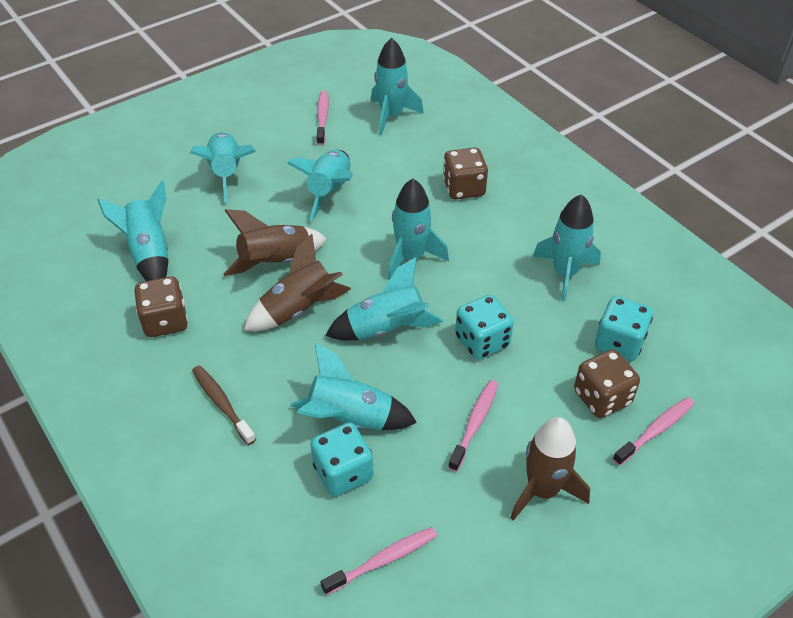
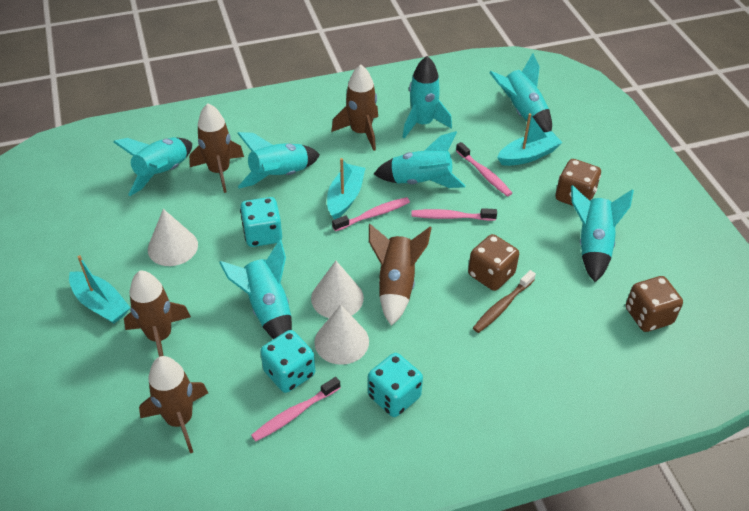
brown rocket: [223,209,327,276] [244,234,351,331] [510,417,590,521] = 3 -> [124,271,191,357] [139,356,208,453] [189,103,244,193] [331,65,378,151] [369,224,432,326] = 5
turquoise boat: none = 0 -> [69,255,130,324] [327,158,365,220] [497,113,563,166] = 3
turquoise rocket: [97,180,168,281] [190,132,256,203] [287,150,353,221] [290,343,417,430] [325,257,443,340] [371,38,424,135] [388,179,449,280] [533,194,601,302] = 8 -> [113,137,192,196] [219,240,292,339] [237,132,320,188] [374,131,465,188] [402,56,452,138] [489,53,552,133] [571,185,634,282] = 7
white cone: none = 0 -> [148,209,198,266] [311,261,364,318] [314,305,369,365] = 3

